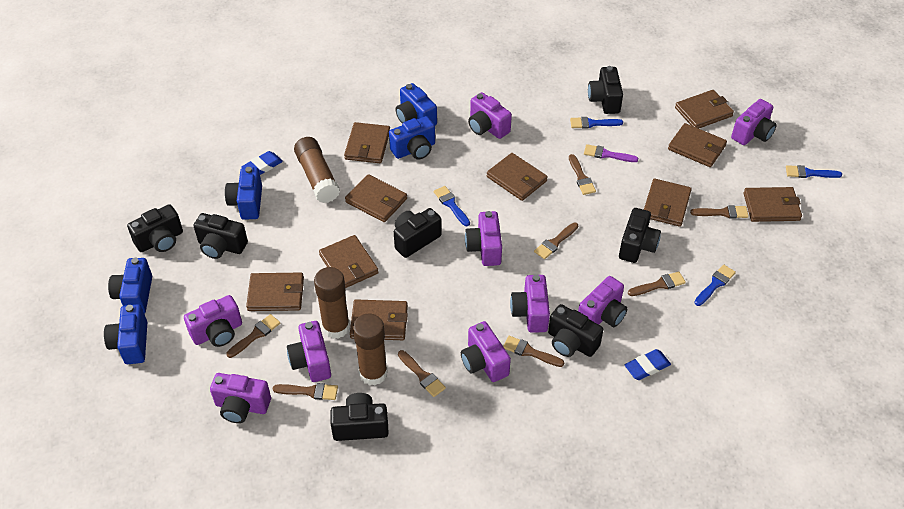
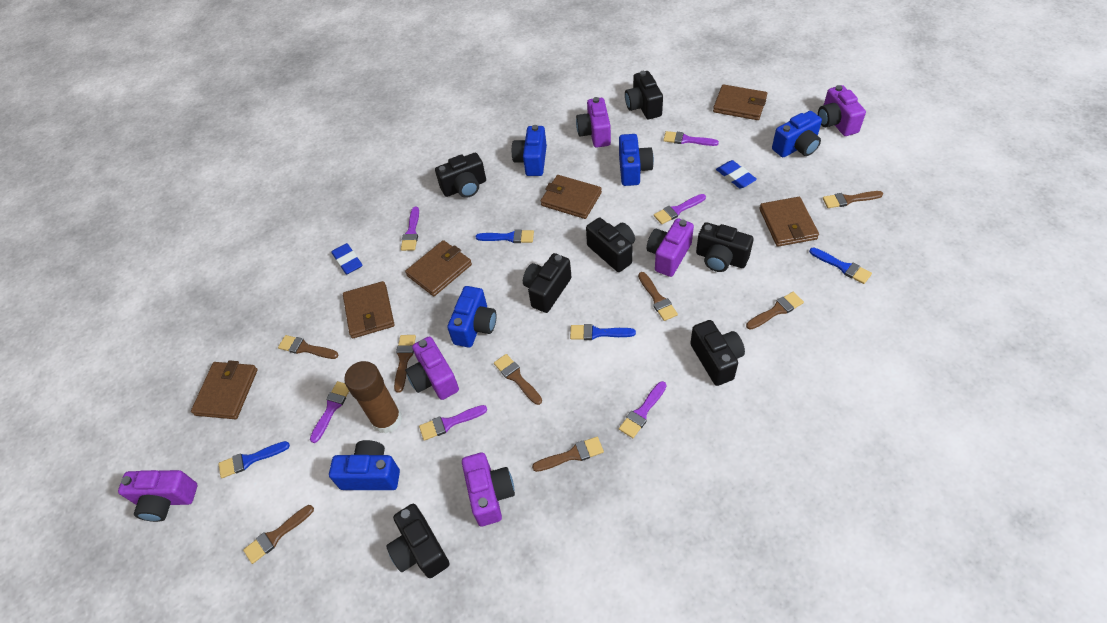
brown glue stick: [294,137,340,203] [314,267,350,339] [353,313,388,386] = 3 -> [344,361,402,434] = 1
brown wallet: [246,273,304,311] [319,235,379,288] [344,122,390,163] [345,174,407,222] [350,299,408,340] [487,153,548,201] [644,179,692,227] [668,123,727,167] [675,90,734,129] [743,187,802,222] = 10 -> [191,360,258,419] [343,281,395,338] [405,240,472,296] [541,175,602,219] [713,84,767,120] [759,197,819,247] = 6
purple brush: [584,144,638,162] = 1 -> [310,381,349,443] [401,207,419,251] [419,405,487,441] [619,381,667,438] [654,194,706,224] [663,131,719,146] = 6
purple camera: [184,295,242,347] [210,373,271,423] [287,321,331,382] [461,321,511,382] [465,211,502,266] [468,92,512,139] [510,275,550,333] [578,276,627,327] [731,99,777,145] = 9 -> [118,470,197,522] [405,337,459,400] [462,452,515,526] [576,97,611,148] [647,218,694,277] [818,85,866,136] = 6

